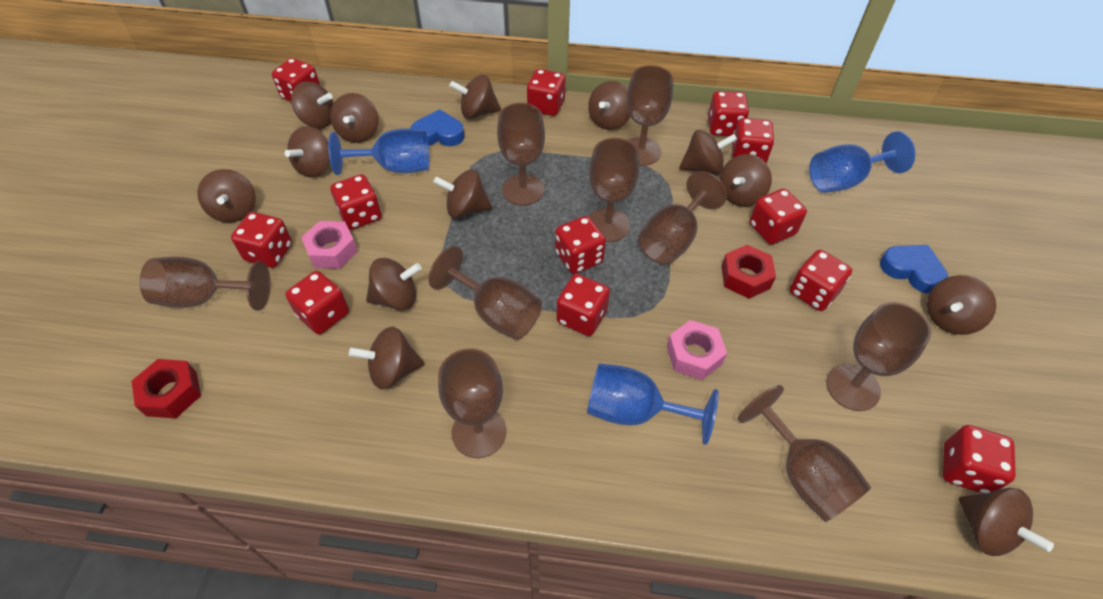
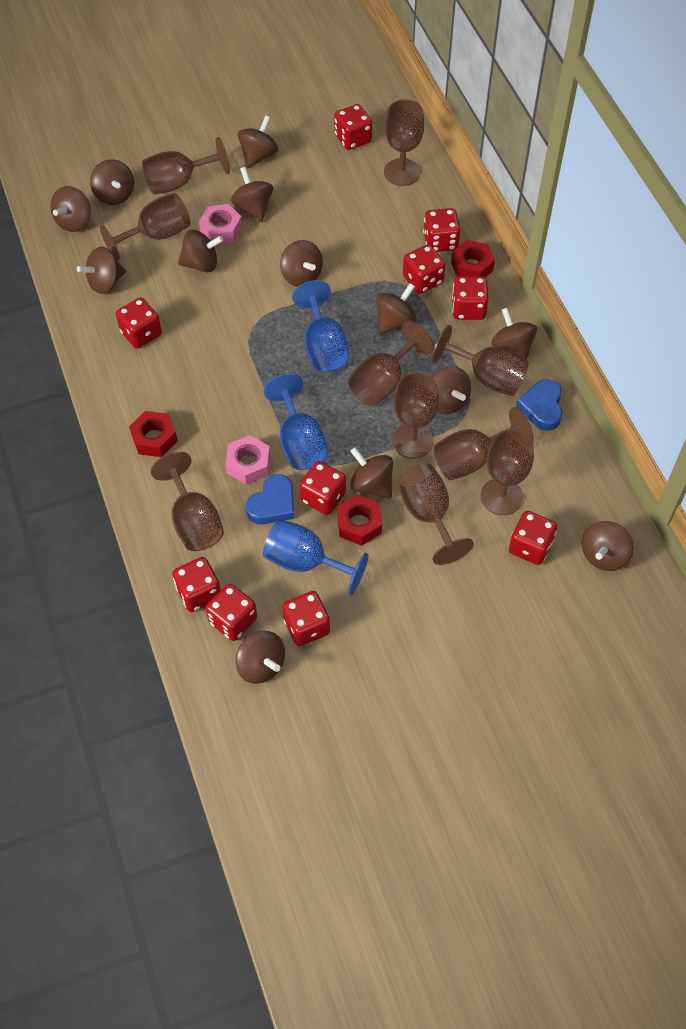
brown goblet: [140,257,271,311] [428,246,542,340] [438,348,507,458] [497,103,545,206] [588,138,640,242] [627,65,673,166] [638,171,727,264] [738,385,871,522] [826,302,931,411] = 9 -> [100,193,191,261] [142,137,230,195] [151,452,224,551] [347,321,434,406] [384,99,424,186] [392,372,439,459] [397,464,474,565] [432,325,529,396] [433,407,534,480] [481,429,534,515] = 10
red dice: [231,212,292,268] [272,58,320,102] [285,271,349,334] [330,174,382,230] [527,69,566,116] [555,216,606,274] [556,274,610,336] [708,91,749,136] [732,118,774,163] [750,189,807,245] [790,250,852,311] [943,425,1016,494] = 12 -> [116,297,162,349] [172,557,221,612] [206,584,257,641] [282,591,330,646] [300,461,346,515] [334,104,372,150] [403,244,445,294] [423,208,460,252] [452,276,489,320] [509,511,557,565] = 10
red nut: [132,359,201,418] [721,245,776,299] = 2 -> [129,411,178,457] [337,494,382,546] [451,240,495,277] = 3

